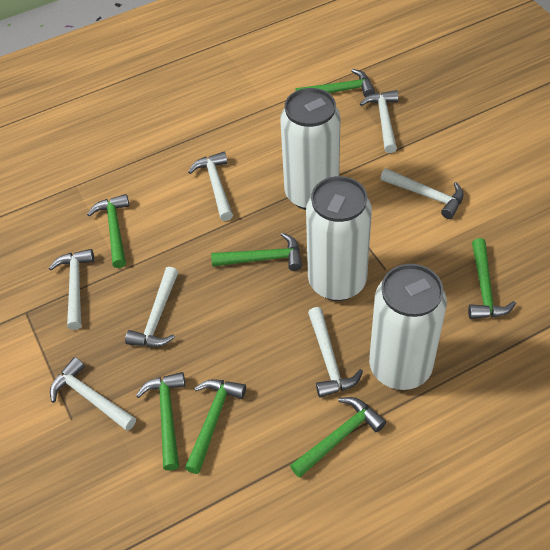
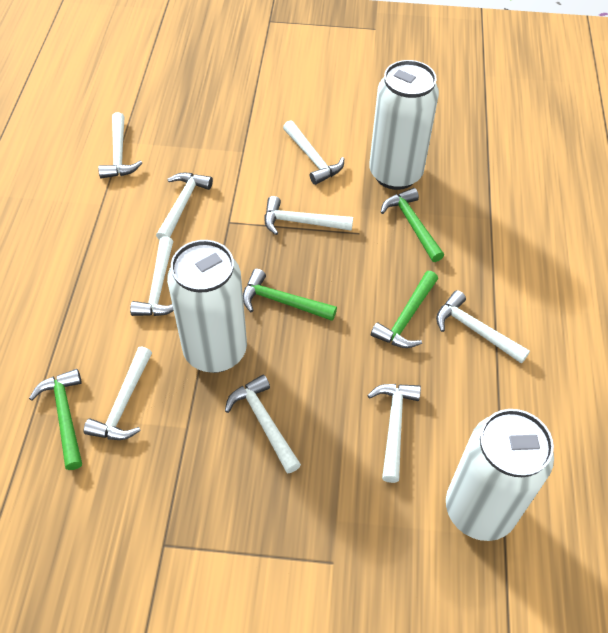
green hammer: [87,194,129,268] [136,372,185,471] [185,379,246,474] [211,232,302,271] [290,397,386,478] [295,69,375,97] [468,238,516,319] = 7 -> [29,369,82,470] [243,269,337,321] [371,271,438,348] [381,188,444,262] = 4
white hammer: [49,249,94,330] [50,357,136,431] [125,267,178,347] [188,152,233,221] [308,307,363,398] [360,90,398,153] [380,168,464,219] = 7 -> [83,346,152,440] [98,112,143,178] [130,236,174,316] [156,173,213,240] [225,375,301,473] [265,196,353,235] [283,120,344,185] [367,384,421,483] [436,290,530,364] = 9

